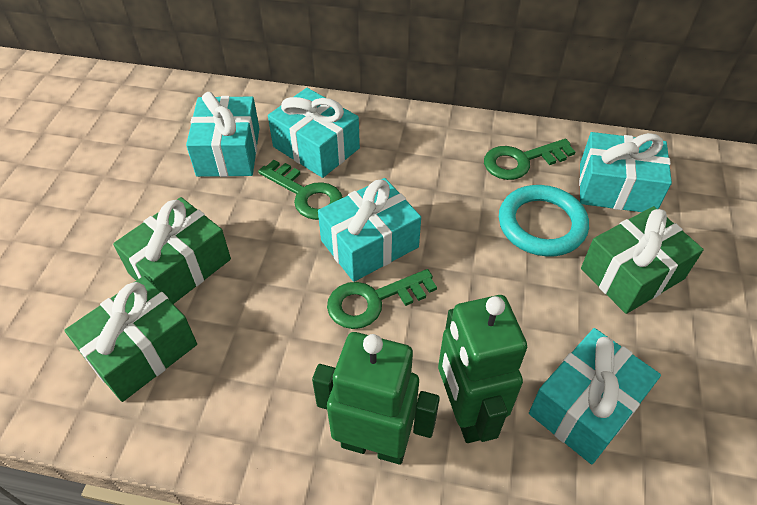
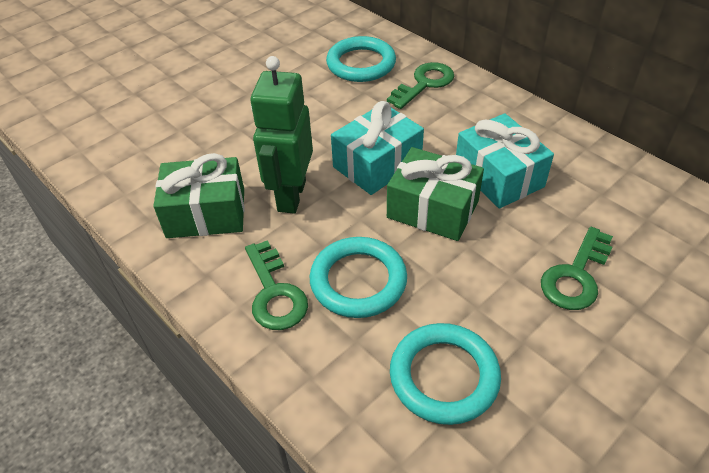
green gift: [64,276,197,402] [113,197,231,304] [581,206,704,314] = 3 -> [153,153,245,238] [387,147,484,241] = 2
green robot: [312,332,440,465] [438,295,527,443] = 2 -> [251,56,313,214] = 1
turquoise gift: [186,92,260,177] [268,88,360,178] [318,178,421,282] [529,328,661,464] [579,132,672,212] = 5 -> [331,101,424,195] [456,113,554,209] = 2
turquoise ring: [499,185,589,257] = 1 -> [310,237,407,318] [326,36,396,82] [390,323,501,425] = 3

